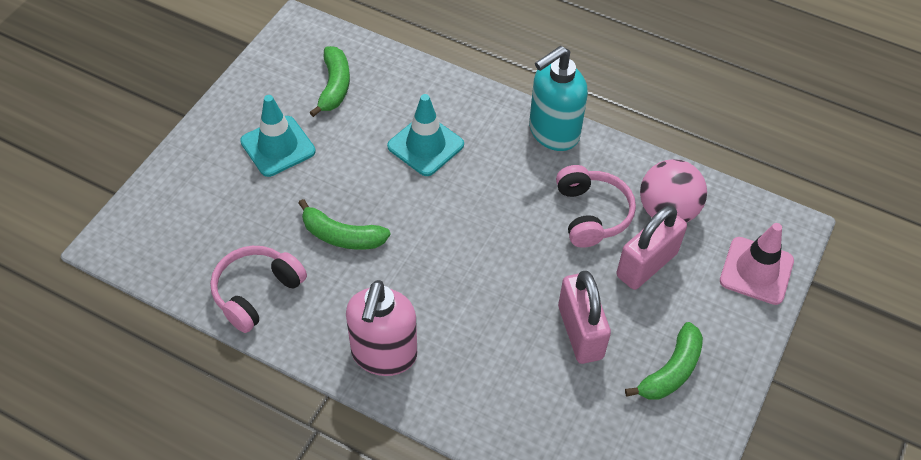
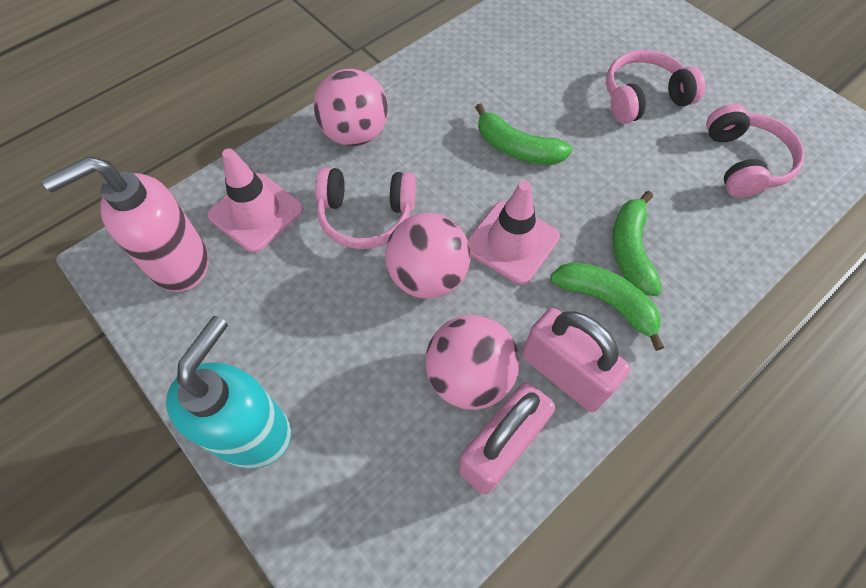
pink ball: [640,159,707,223] = 1 -> [313,69,388,146] [385,213,471,299] [425,315,520,410] = 3
pink headphones: [210,246,307,333] [556,165,636,248] = 2 -> [315,167,416,249] [606,50,706,124] [706,104,805,198] = 3
pink traffic cone: [720,223,794,305] = 1 -> [208,148,303,253] [467,181,560,284] = 2
turquoise traffic cone: [240,95,316,177] [387,94,464,176] = 2 -> none = 0

